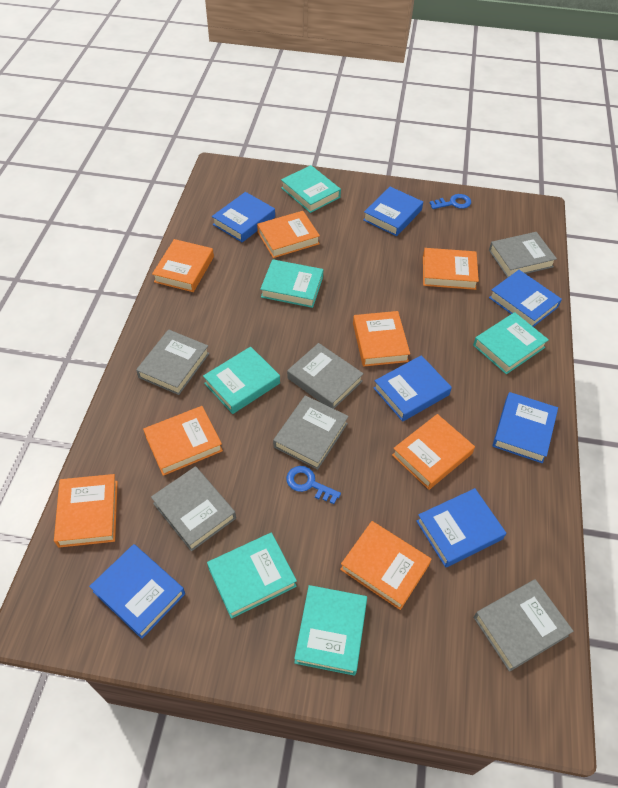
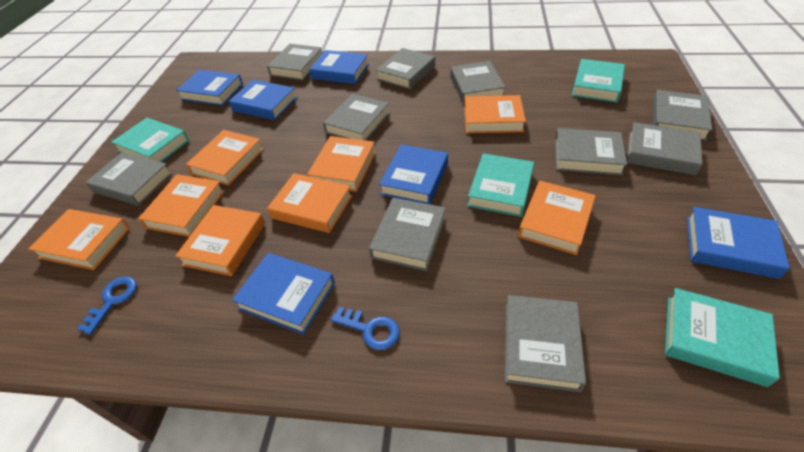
blue book: [89,544,185,639] [212,192,275,242] [363,187,423,236] [374,355,452,422] [416,488,506,568] [489,270,562,327] [492,392,558,463] = 7 -> [176,70,243,106] [229,80,297,120] [232,253,335,335] [309,50,369,84] [379,144,448,204] [687,207,790,279] = 6
grey book: [136,329,210,395] [151,466,236,551] [273,395,349,470] [287,343,364,409] [474,579,574,672] [489,232,557,278] = 6 -> [85,152,172,206] [267,44,322,80] [323,94,390,141] [369,198,446,271] [376,48,435,89] [451,61,506,104] [505,295,586,392] [555,128,627,176] [627,122,702,175] [653,90,712,141] = 10
turquoise book: [203,347,280,414] [207,533,297,619] [260,259,323,308] [281,165,341,213] [294,585,367,676] [473,312,549,374] = 6 -> [111,118,189,162] [467,153,534,217] [572,59,625,103] [665,288,780,387] = 4

